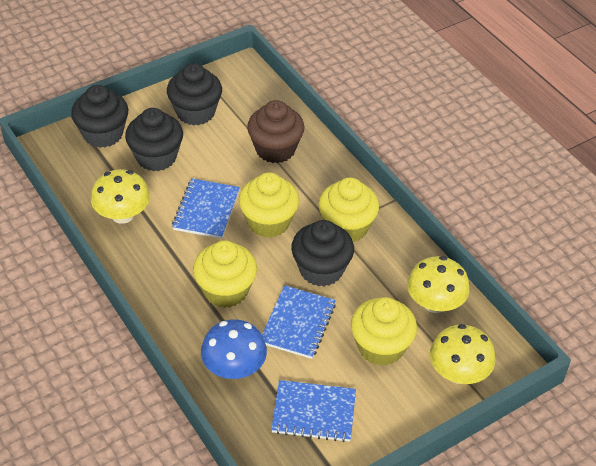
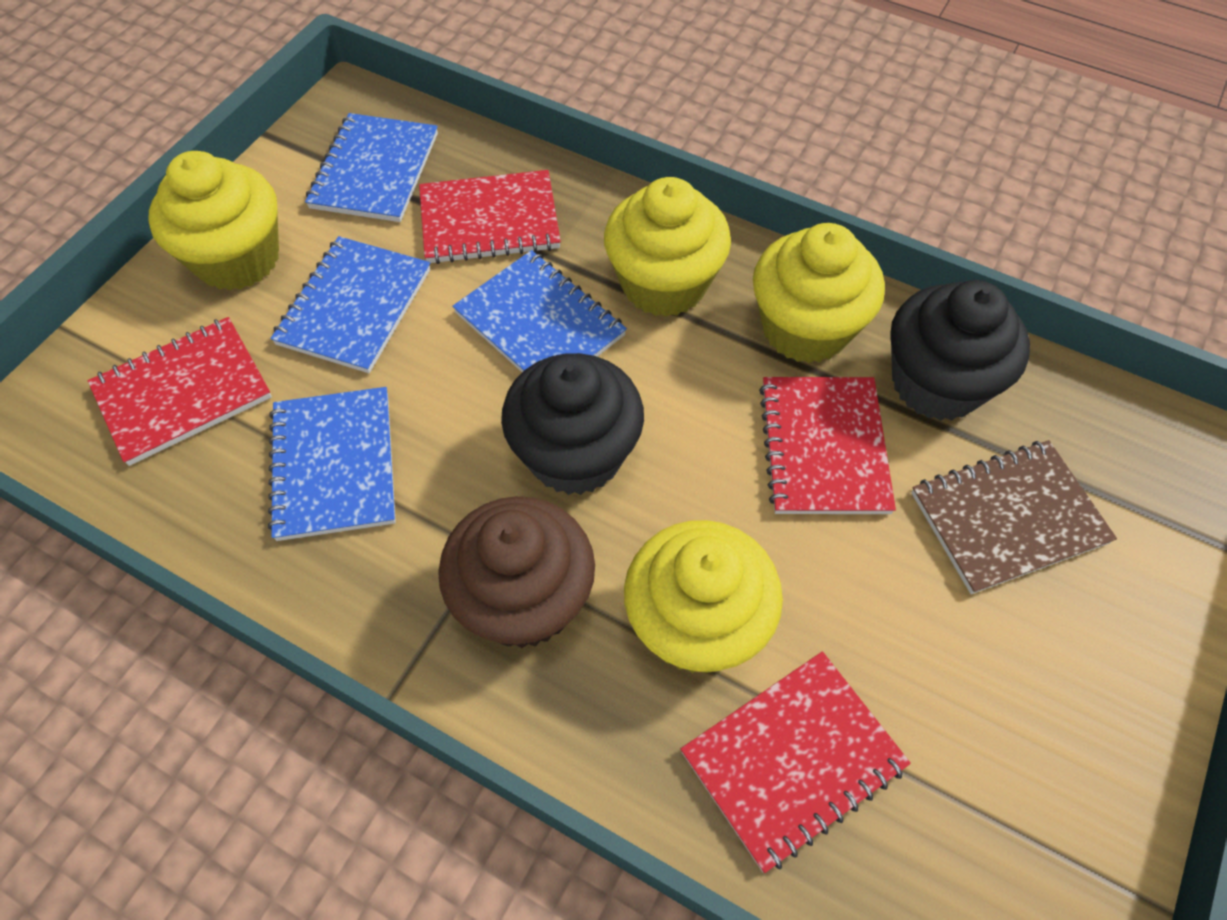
black cupcake: [71,85,129,148] [125,108,183,171] [167,63,222,126] [291,220,354,286] = 4 -> [501,353,644,495] [890,280,1030,421] = 2
blue mushroom: [201,320,267,379] = 1 -> none = 0
blue notebook: [172,178,240,239] [262,285,336,359] [271,380,356,442] = 3 -> [268,387,396,541] [270,236,431,373] [305,113,438,222] [452,250,627,372] = 4
brown notebook: none = 0 -> [911,440,1117,594] = 1
red notebook: none = 0 -> [88,317,272,466] [419,170,561,264] [681,651,911,873] [759,377,896,514] = 4
yellow mushroom: [91,169,150,224] [407,256,470,313] [430,324,495,384] = 3 -> none = 0

